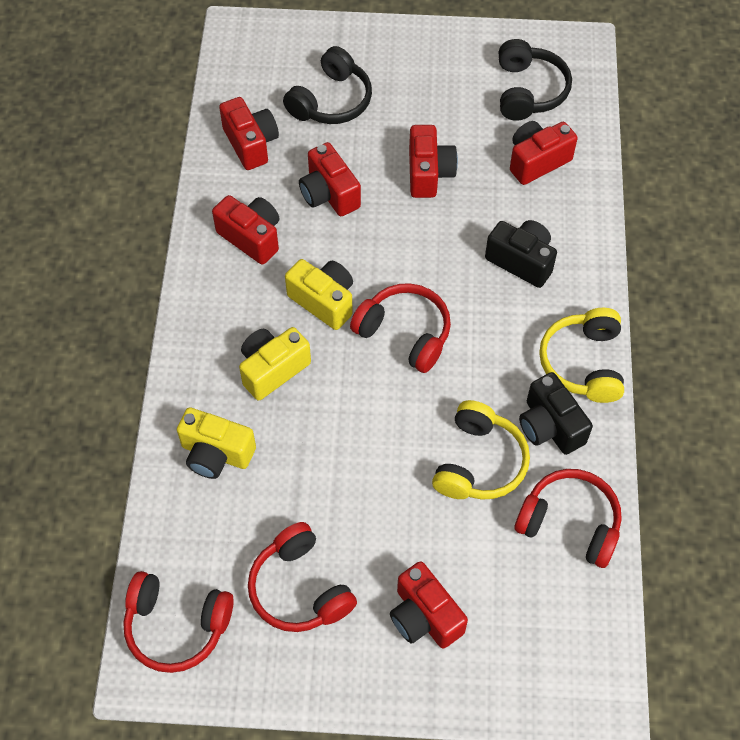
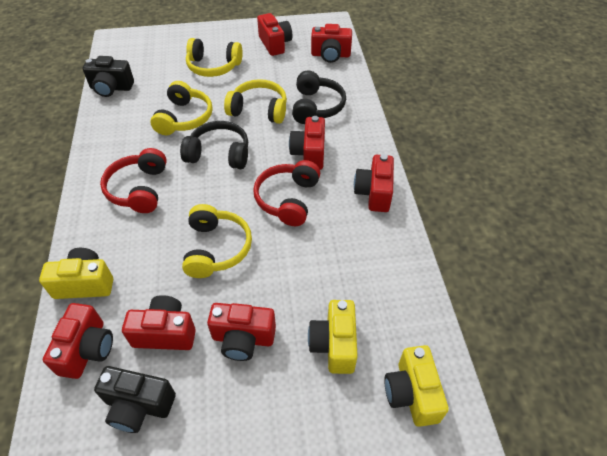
red camera: [212,195,279,265] [219,97,279,170] [299,142,361,216] [390,561,468,649] [409,125,458,198] [510,121,578,185] = 6 -> [43,303,113,379] [122,295,196,350] [207,303,276,361] [257,13,292,56] [289,116,325,170] [311,24,352,63] [354,154,394,212] = 7
red headphones: [123,571,234,673] [248,522,357,632] [350,283,451,373] [515,469,622,568] = 4 -> [100,148,167,213] [253,160,320,226] = 2
yellow headphones: [432,400,530,500] [539,308,624,403] = 2 -> [150,81,212,135] [182,204,252,278] [186,38,243,77] [224,79,287,124] = 4

